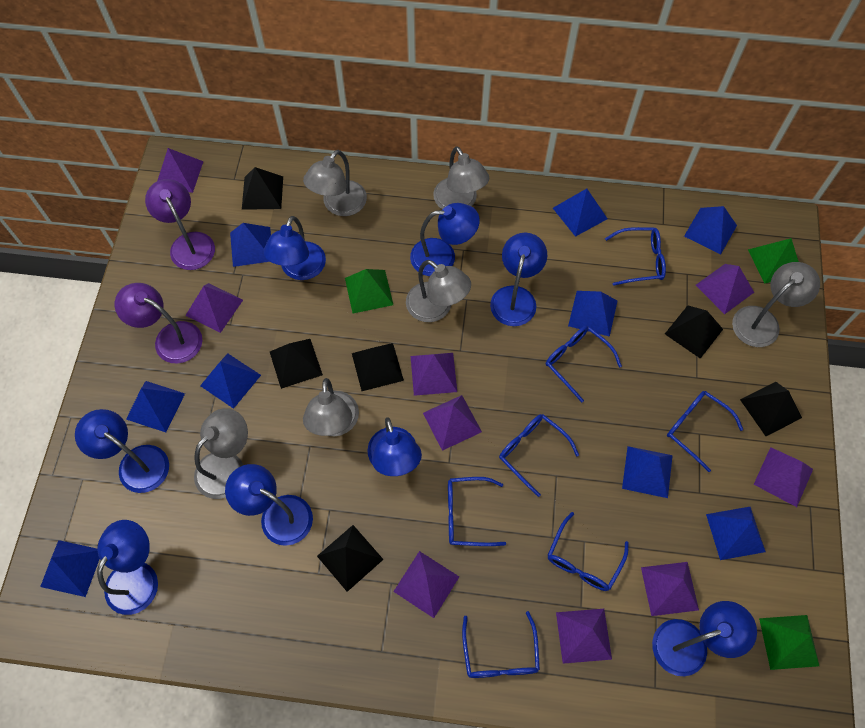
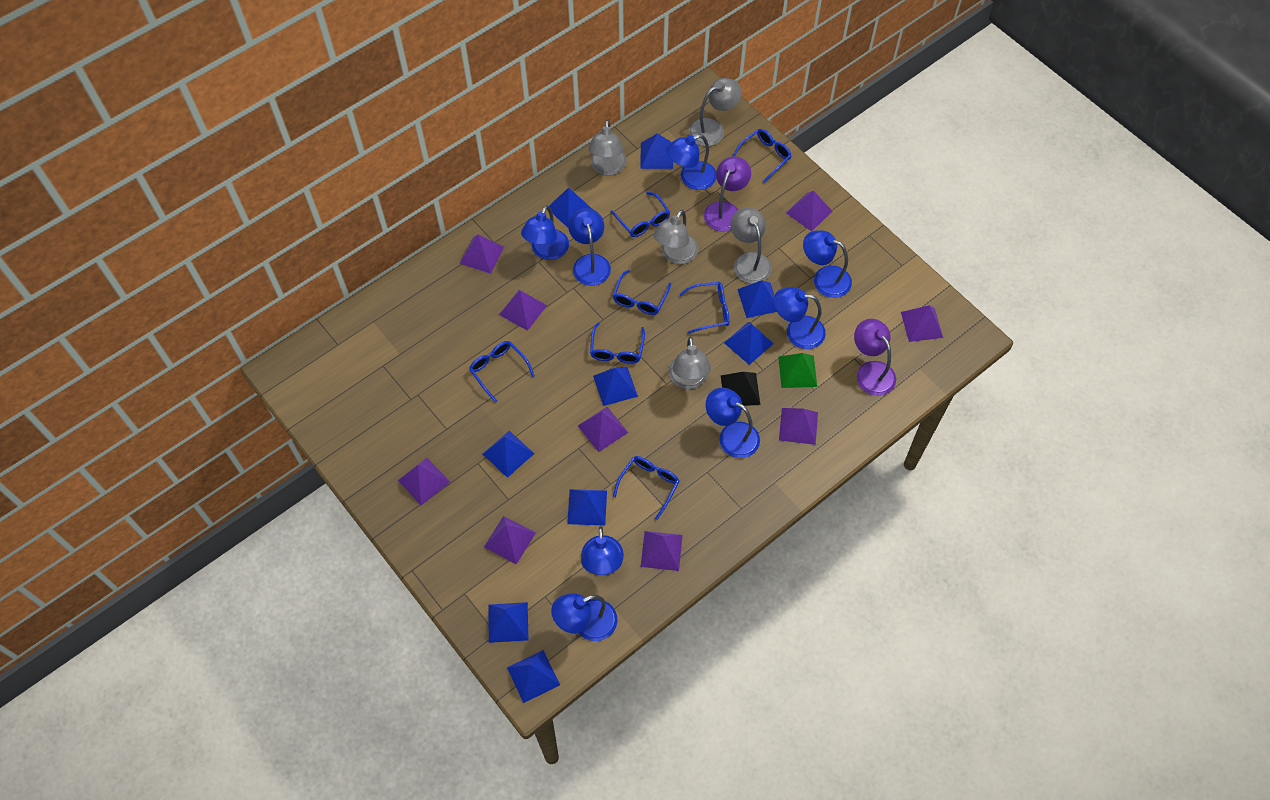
black pyramid: [242,167,283,210] [270,339,323,389] [317,525,384,592] [352,343,404,391] [665,306,723,359] [740,382,802,436] = 6 -> [721,372,760,406] = 1
green pyramid: [345,269,393,313] [748,238,799,284] [759,615,819,670] = 3 -> [779,353,817,388] = 1
grey lamp: [194,408,248,499] [303,150,367,216] [303,378,359,436] [406,260,471,322] [433,146,489,210] [732,262,820,347] = 6 -> [588,120,627,176] [654,210,698,264] [668,337,711,389] [689,78,742,146] [730,207,772,284] = 5

